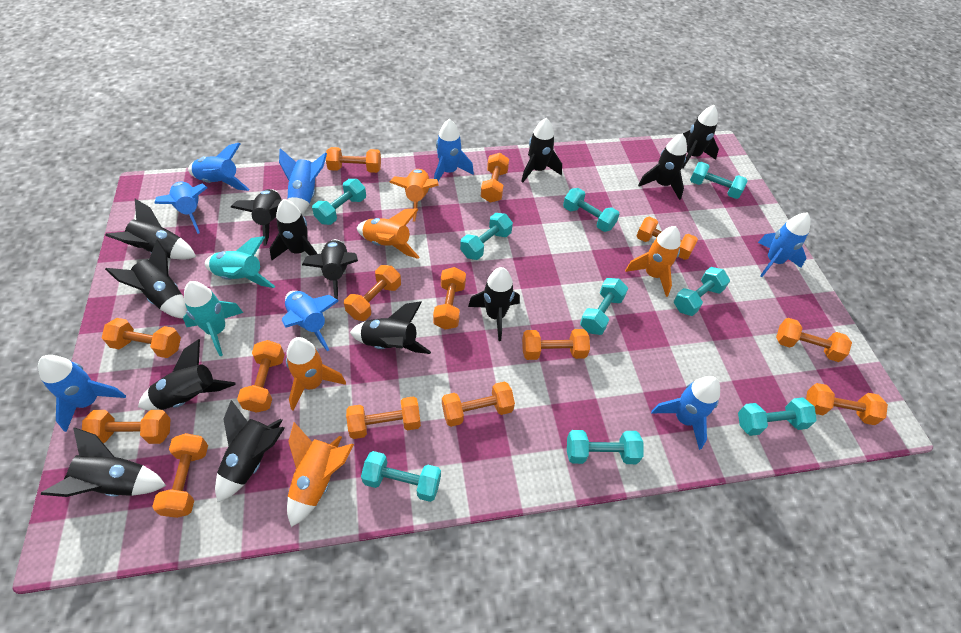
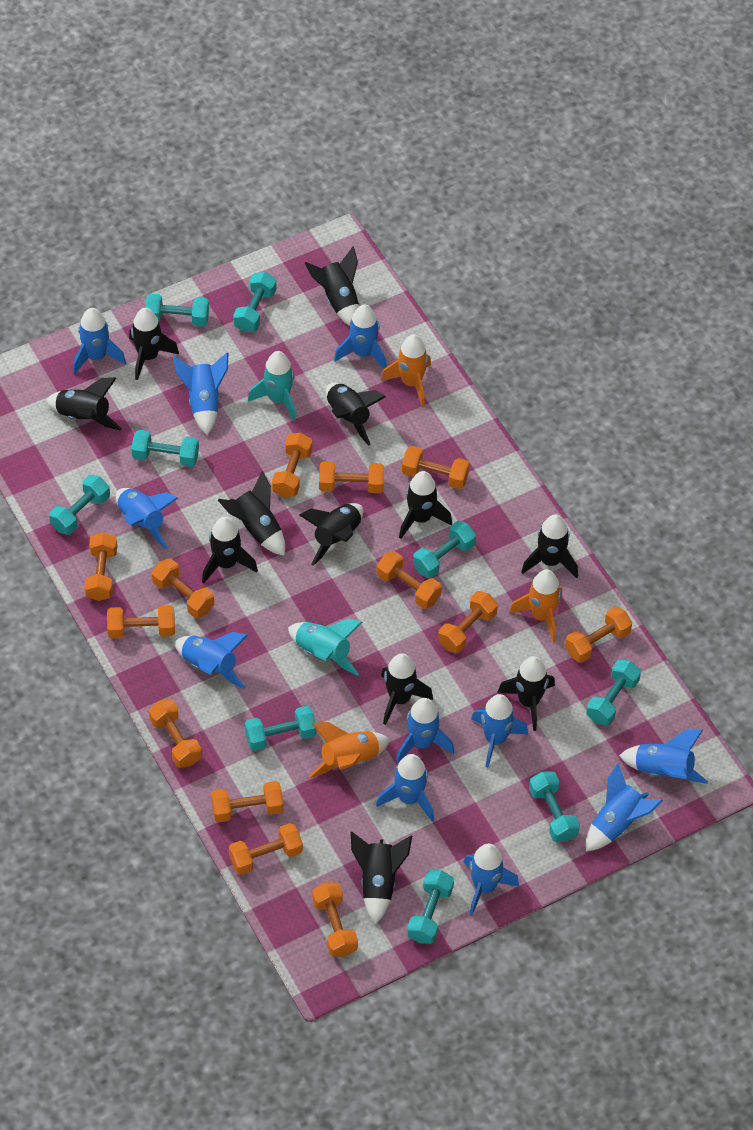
black rocket: [41,427,166,497] [105,199,196,260] [105,239,187,319] [138,339,236,410] [215,400,285,502] [230,189,282,246] [269,199,317,260] [302,239,358,300] [350,301,431,354] [468,267,520,341] [521,118,562,183] [638,133,687,200] [682,105,719,169] = 13 -> [46,377,122,431] [129,308,179,380] [202,517,258,583] [218,471,285,556] [299,503,363,566] [305,246,359,326] [326,383,386,446] [351,832,412,924] [381,653,433,725] [399,471,452,539] [497,656,555,731] [521,515,578,578] = 12
blue rocket: [38,355,126,432] [155,182,207,234] [188,143,250,191] [279,148,327,215] [282,291,339,351] [434,119,474,181] [651,376,720,450] [758,212,811,277] = 8 -> [73,308,126,374] [115,488,178,549] [173,352,228,435] [175,632,248,689] [334,304,387,369] [376,754,434,821] [396,698,454,763] [463,843,519,916] [471,694,528,768] [586,763,663,851] [619,729,708,784] = 11
orange dumbbell: [82,410,171,444] [102,318,181,358] [152,433,208,518] [237,340,285,413] [326,147,381,173] [344,265,401,321] [346,396,421,439] [433,267,466,330] [442,382,515,427] [481,153,509,203] [522,329,590,360] [637,217,698,260] [776,318,852,362] [806,383,888,425] = 14 -> [84,532,117,601] [107,605,175,639] [149,699,202,768] [152,558,214,618] [211,781,283,822] [229,823,303,875] [272,433,312,497] [312,882,358,957] [319,462,384,493] [376,551,442,609] [402,446,470,489] [438,591,498,653] [565,607,632,663] = 13
orange rocket: [286,337,346,411] [287,422,354,527] [357,208,419,259] [389,169,439,222] [625,226,681,297] = 5 -> [309,722,390,778] [381,334,431,407] [509,569,562,642] = 3

